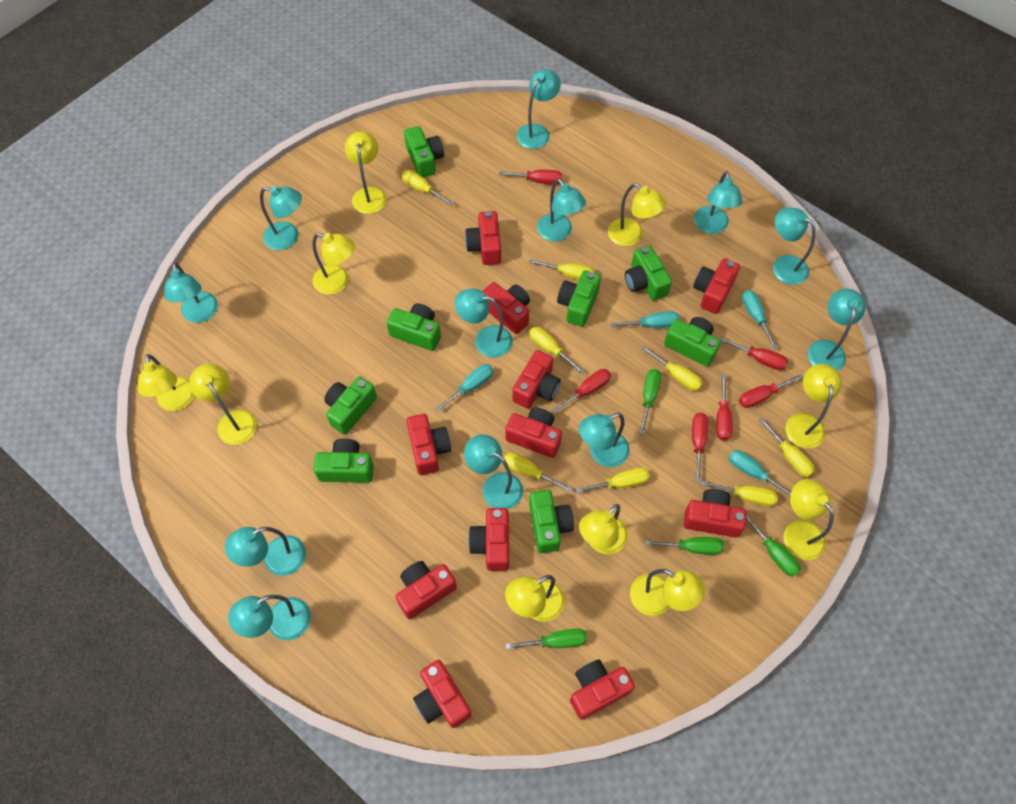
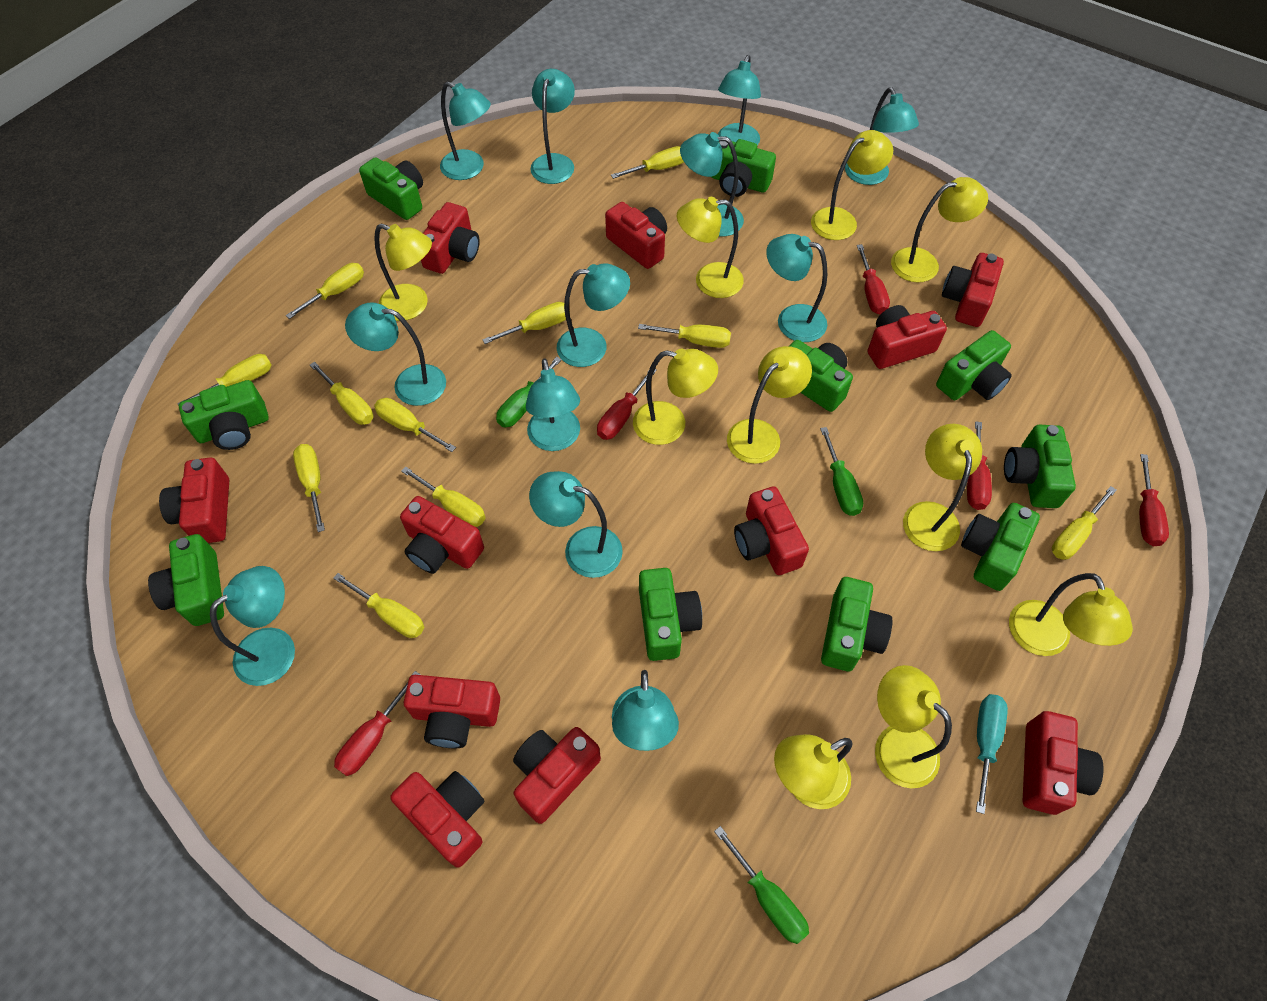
green camera: [313,439,374,483] [324,376,377,435] [386,303,441,351] [404,126,444,178] [529,490,574,553] [557,270,601,327] [625,245,672,301] [664,317,721,367] = 8 -> [148,534,224,626] [179,380,269,450] [359,157,423,220] [639,568,702,661] [711,139,776,197] [789,340,853,412] [821,577,893,671] [936,330,1012,400] [961,503,1040,591] [1004,425,1076,508] = 10
green screwdriver: [506,628,587,649] [640,369,661,434] [645,537,724,555] [746,515,801,577] = 4 -> [496,357,562,428] [714,826,809,944] [820,427,863,516] = 3
red screwdriver: [499,170,562,185] [552,369,611,414] [692,413,708,482] [716,374,733,441] [720,337,788,370] [739,374,803,408] = 6 -> [334,671,421,776] [597,369,657,440] [857,244,890,315] [967,421,992,510] [1139,454,1169,546] = 5
turquoise screwdriver: [435,364,493,411] [611,311,680,328] [729,450,791,496] [742,290,778,349] = 4 -> [976,694,1008,814] = 1
yellow screwdriver: [402,170,454,206] [504,453,572,492] [529,259,595,280] [529,327,585,374] [576,468,650,493] [641,346,703,391] [701,481,778,506] [759,418,815,477] = 8 -> [177,354,272,406] [286,263,364,319] [293,444,325,532] [310,362,373,425] [333,573,424,638] [374,398,456,452] [401,466,486,527] [482,302,570,344] [611,146,684,179] [638,324,731,348] [1052,486,1116,560] = 11

